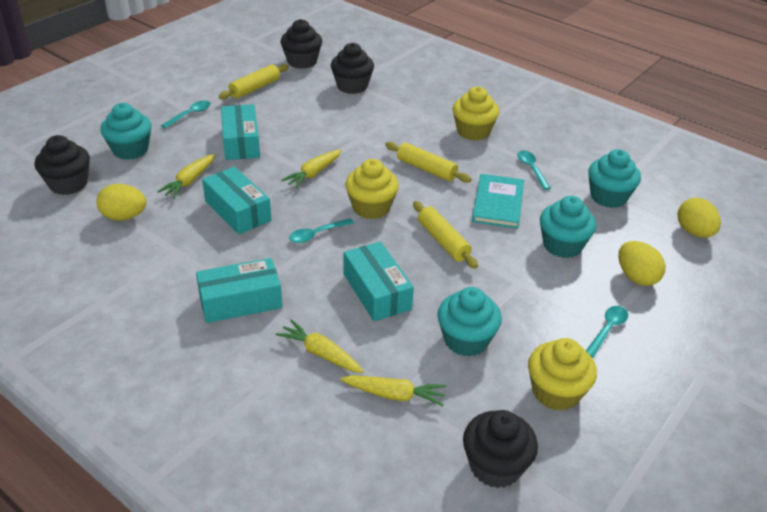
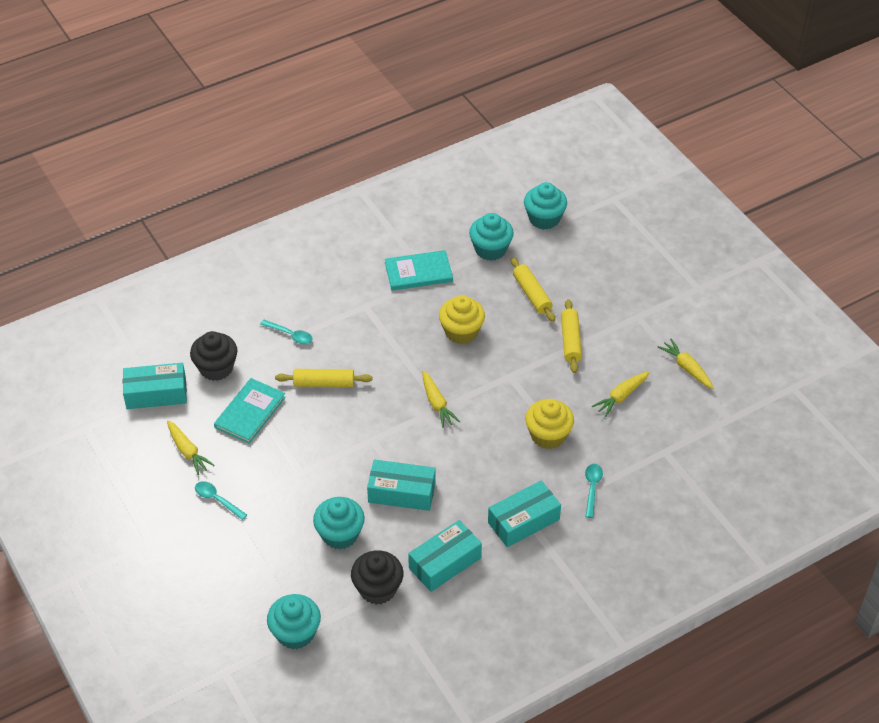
black cupcake: [35,135,90,195] [280,19,322,69] [331,43,374,94] [463,410,538,488] = 4 -> [190,331,238,381] [351,550,403,605] = 2
turquoise book: [472,174,524,229] = 1 -> [214,378,286,444] [385,250,453,291] = 2
turquoise spoon: [161,100,210,129] [289,218,354,243] [517,150,550,190] [586,306,628,358] = 4 -> [195,481,247,520] [260,319,313,344] [585,464,603,518] = 3
yellow cupcake: [345,159,399,219] [453,87,499,141] [528,338,597,411] = 3 -> [439,295,485,344] [525,399,574,449] = 2
yellow egg: [97,184,146,220] [618,241,666,286] [677,198,721,238] = 3 -> none = 0

